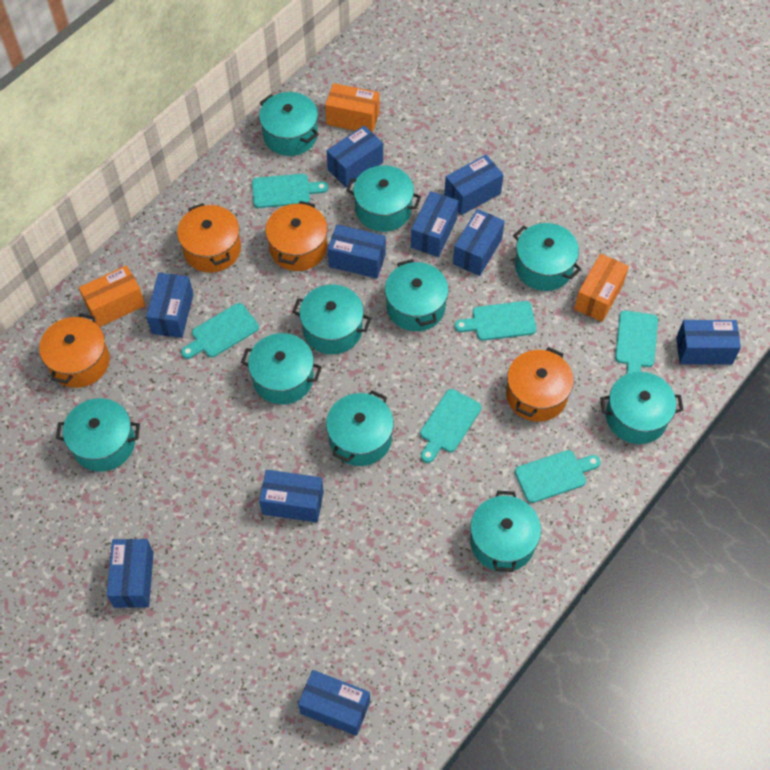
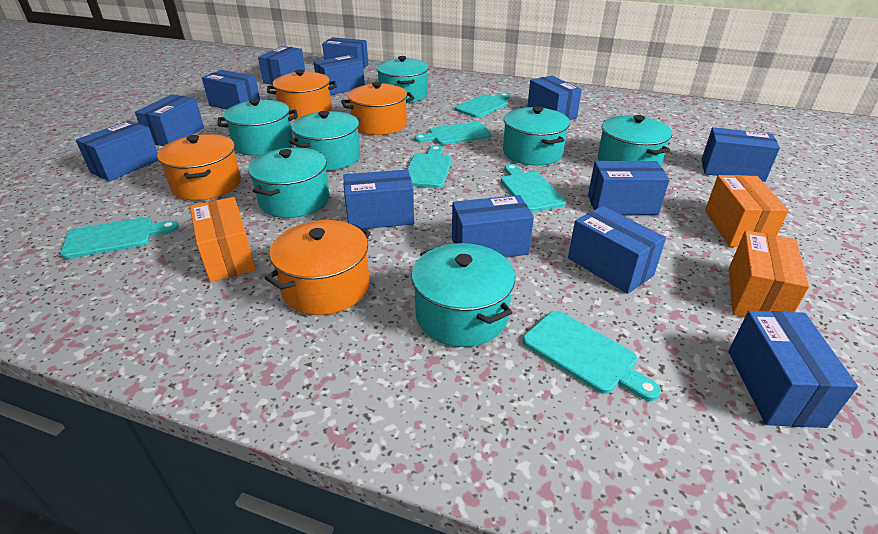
blue box: [107,539,154,608] [146,273,194,338] [259,470,324,523] [298,670,370,736] [327,125,383,187] [328,224,386,278] [411,191,459,257] [444,155,504,215] [453,209,505,276] [676,320,741,365] = 10 -> [76,121,158,182] [135,95,204,146] [202,70,260,109] [258,46,305,85] [314,55,365,95] [322,37,368,69] [343,169,414,229] [452,195,534,257] [527,76,582,120] [568,206,666,294] [588,161,670,215] [701,127,780,182] [728,311,858,428] = 13
turquoise pot: [56,398,140,472] [241,333,322,405] [259,92,319,156] [292,285,371,354] [326,390,394,466] [346,165,421,232] [385,259,449,331] [470,491,541,572] [513,223,581,291] [600,372,683,444] = 10 -> [217,98,298,156] [248,147,329,218] [289,111,361,171] [376,56,429,103] [411,243,515,347] [503,106,570,166] [597,115,672,166] = 7

